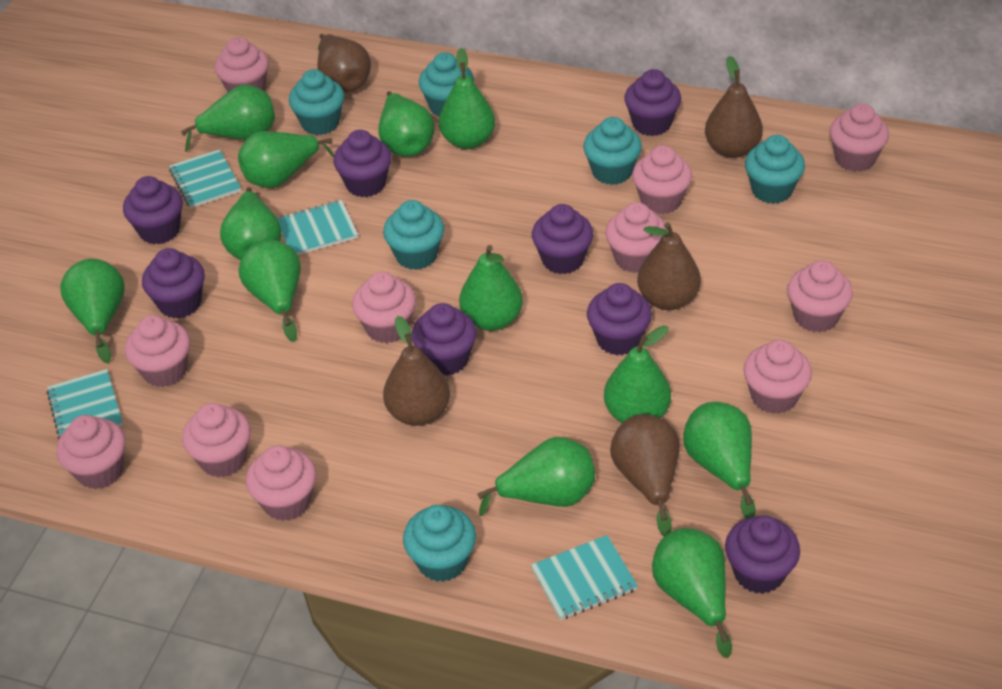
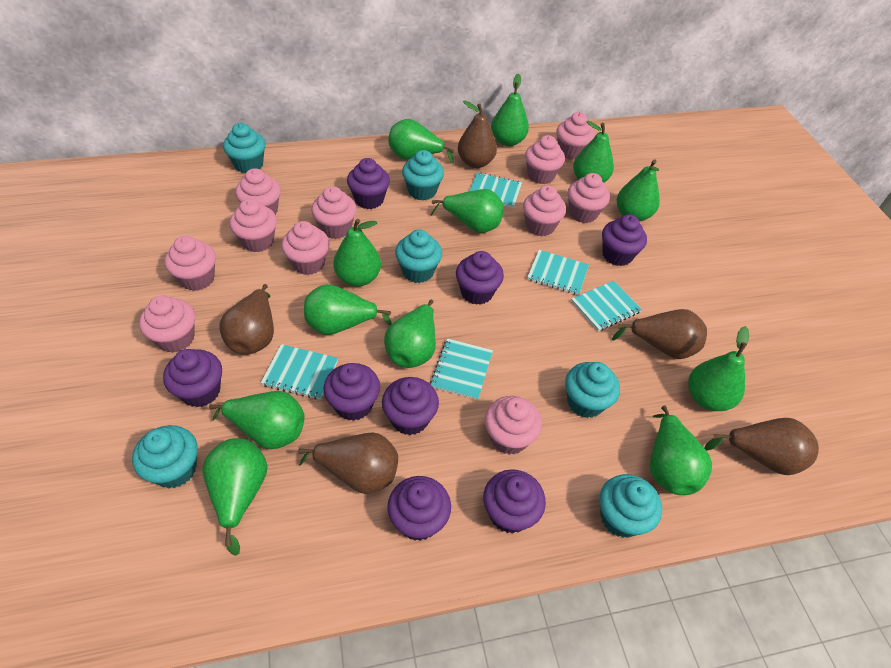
turquoise notebook: [47,369,123,439] [169,149,241,208] [277,200,358,255] [531,535,638,620] = 4 -> [261,344,338,400] [430,338,493,400] [469,172,522,208] [527,250,589,295] [571,281,642,331] = 5

